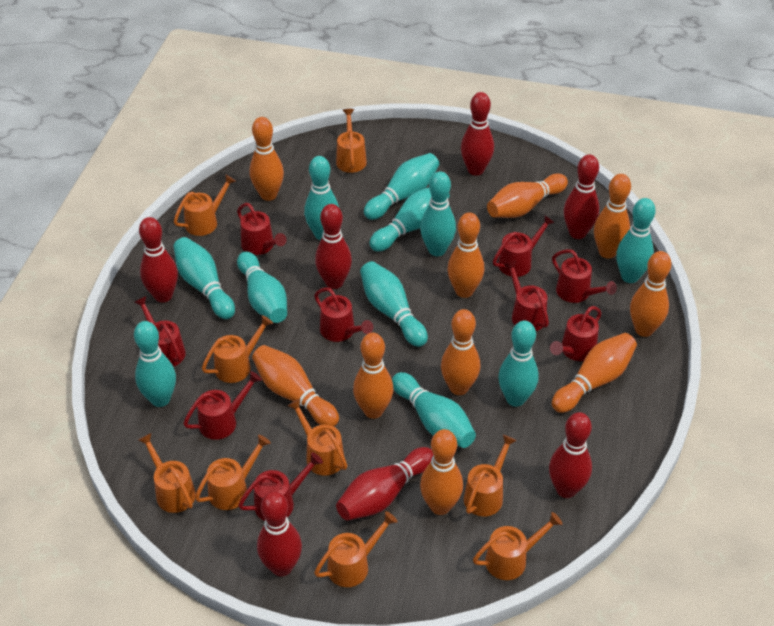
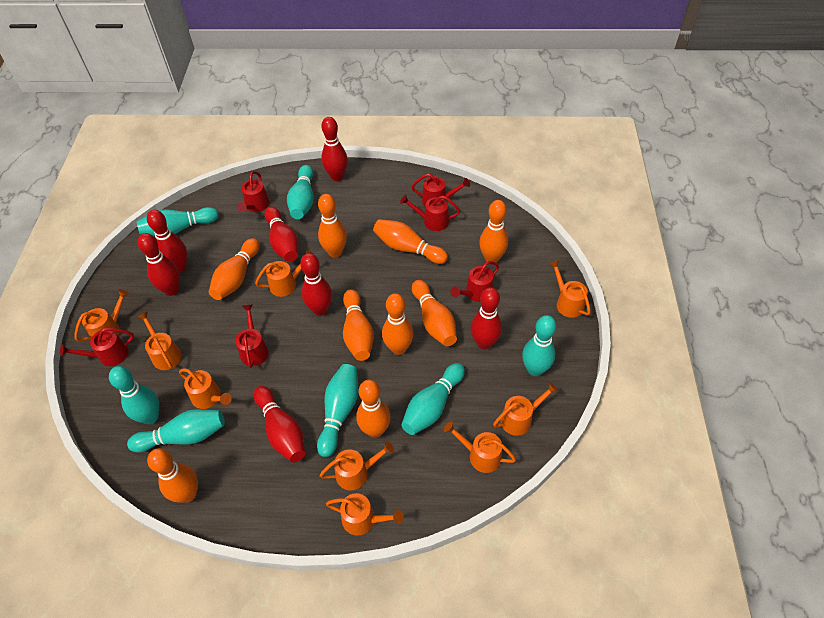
orange bowling pin: [249,117,284,201] [252,345,339,427] [353,333,393,419] [420,429,463,515] [441,309,481,395] [448,212,484,298] [487,174,568,218] [552,333,637,413] [594,174,631,259] [630,251,672,337] = 10 -> [147,448,198,503] [209,238,260,300] [318,194,347,258] [343,289,374,361] [356,380,391,438] [373,219,448,264] [382,293,414,355] [412,280,457,346] [479,200,508,263] = 9
red watering can: [134,296,186,367] [183,371,262,440] [237,203,286,255] [238,452,323,521] [314,287,373,342] [493,215,555,277] [504,260,549,331] [550,306,601,361] [552,249,617,303] = 9 -> [60,328,134,366] [235,304,269,368] [237,171,269,212] [400,195,460,231] [411,173,470,206] [450,261,499,302] = 6
turquoise bowling pin: [134,321,176,407] [173,237,235,319] [237,252,287,323] [304,156,339,240] [360,261,428,347] [364,153,439,220] [369,187,450,252] [392,372,476,448] [420,172,456,256] [498,320,539,407] [616,198,656,283] = 11 -> [109,366,159,424] [127,409,225,452] [137,207,219,237] [287,165,314,219] [317,364,358,457] [401,363,465,435] [522,315,556,376] = 7

